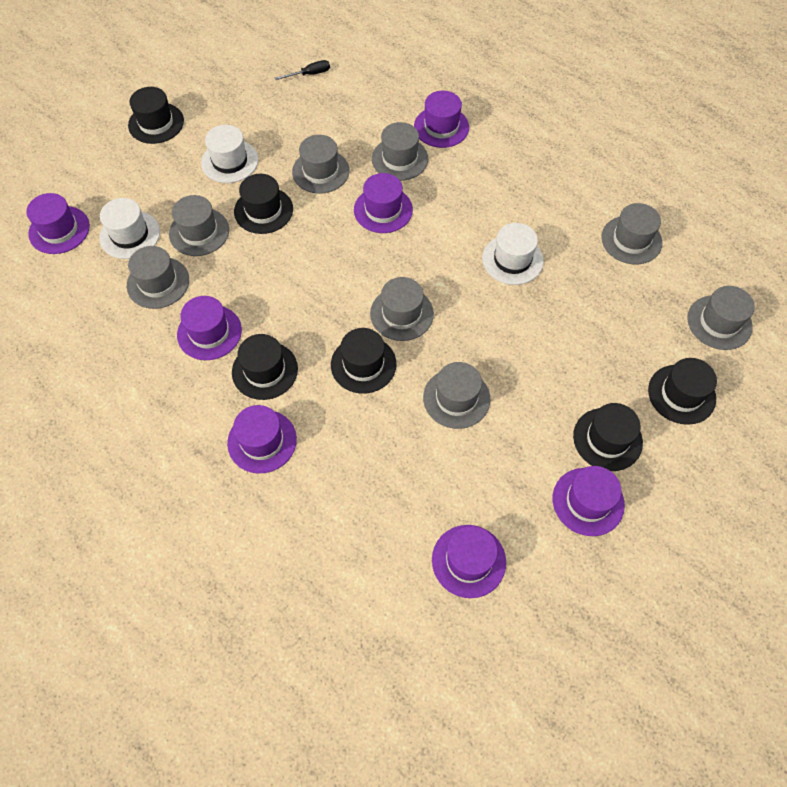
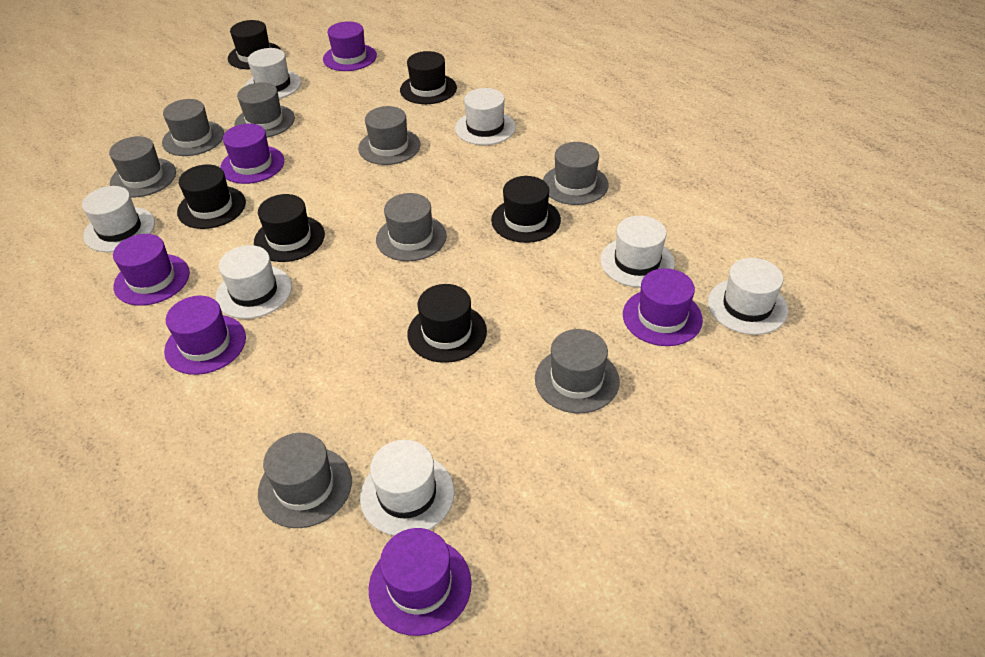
black screwdriver: [275,60,330,80] = 1 -> none = 0
purple hat: [26,193,90,254] [177,296,242,360] [227,405,297,473] [354,173,413,233] [414,91,469,148] [432,525,506,598] [553,466,625,536] = 7 -> [113,234,190,306] [164,296,246,375] [220,124,284,184] [323,21,377,71] [369,528,472,636] [623,268,703,346] = 6
white hat: [99,198,160,259] [201,125,258,183] [482,223,544,285] = 3 -> [82,186,155,252] [216,245,292,319] [245,48,301,99] [360,440,454,536] [455,88,516,145] [600,216,675,287] [708,258,788,335] = 7

